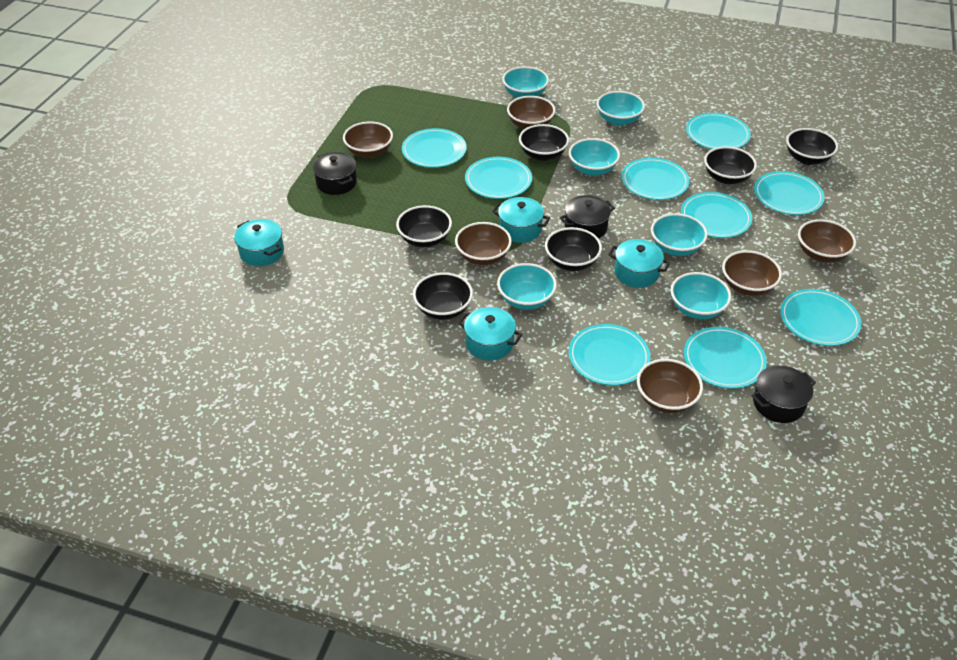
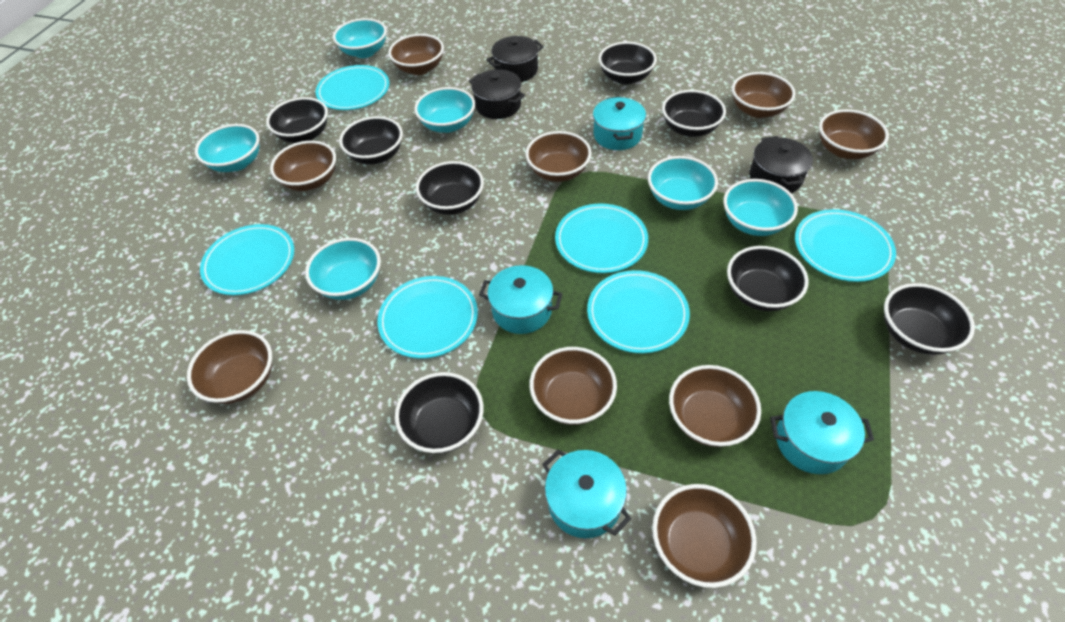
black bowl: [396,205,452,247] [413,272,473,320] [519,124,569,161] [545,227,602,271] [704,146,757,184] [786,128,838,165] = 6 -> [266,97,328,143] [339,116,403,164] [395,372,484,454] [416,161,484,215] [598,42,657,85] [662,90,726,137] [727,246,809,311] [884,283,975,355] = 8
brown bowl: [343,121,393,158] [455,222,512,265] [507,96,555,129] [637,359,703,413] [722,250,782,296] [798,219,856,262] = 6 -> [187,330,272,404] [270,141,336,191] [388,34,444,75] [525,131,592,182] [529,347,617,425] [652,484,757,588] [669,365,761,447] [732,72,795,118] [819,109,889,159] = 9
turquoise plate: [402,128,467,168] [465,157,532,199] [569,324,651,385] [622,158,690,200] [681,192,752,238] [684,327,767,389] [686,113,751,149] [754,171,825,215] [780,289,862,346] = 9 -> [200,224,294,295] [316,65,389,110] [377,276,478,359] [555,203,648,273] [587,270,690,353] [795,209,896,282] = 6

